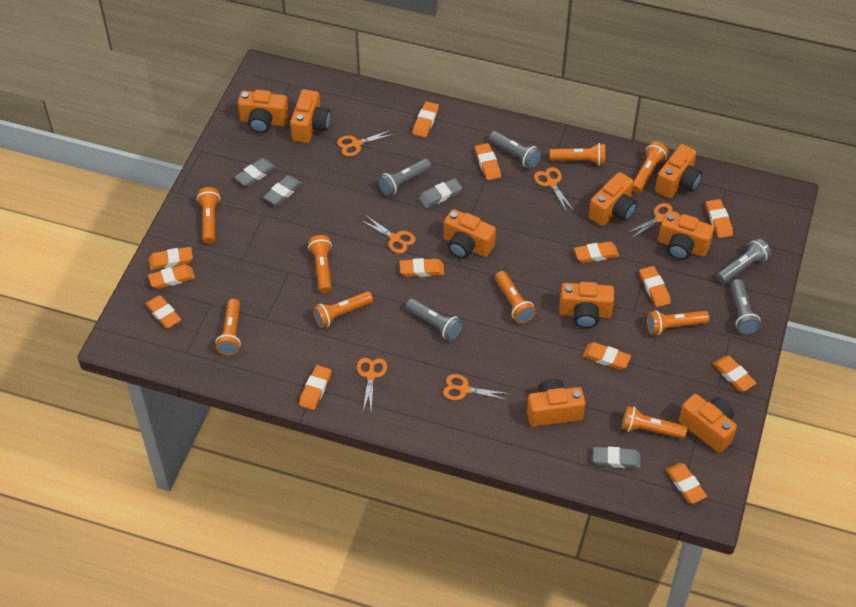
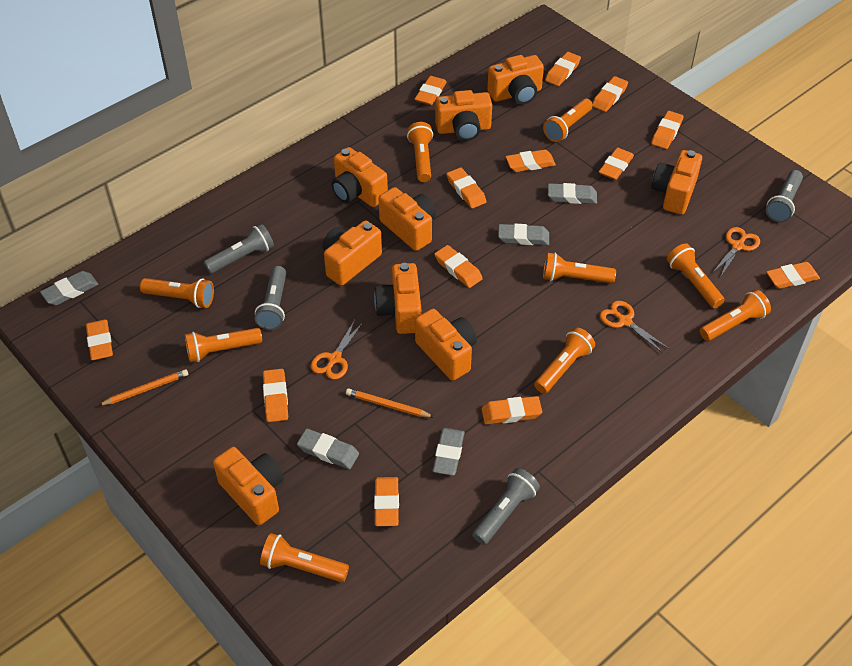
grey eraser: [235,158,276,186] [263,175,302,205] [419,178,462,208] [593,447,641,468] = 4 -> [40,271,98,305] [297,429,359,469] [433,428,465,476] [498,224,549,245] [548,183,597,204] = 5
grey flashlight: [378,159,431,196] [406,299,463,341] [489,131,542,169] [717,238,771,284] [731,279,761,335] = 5 -> [204,224,274,274] [255,266,286,330] [472,468,540,545] [766,170,803,222] = 4
orange pencil: none = 0 -> [98,369,188,406] [346,388,434,417] = 2
orange scissors: [337,130,395,156] [357,358,387,411] [360,215,416,254] [443,374,510,400] [534,167,574,212] [627,203,680,239] = 6 -> [311,320,364,380] [600,301,669,353] [712,227,760,278] = 3

